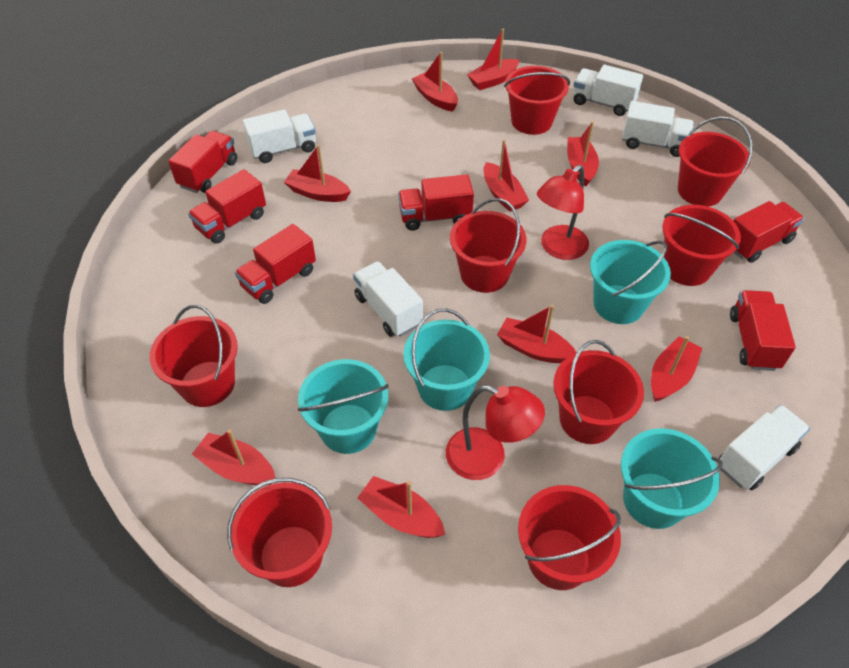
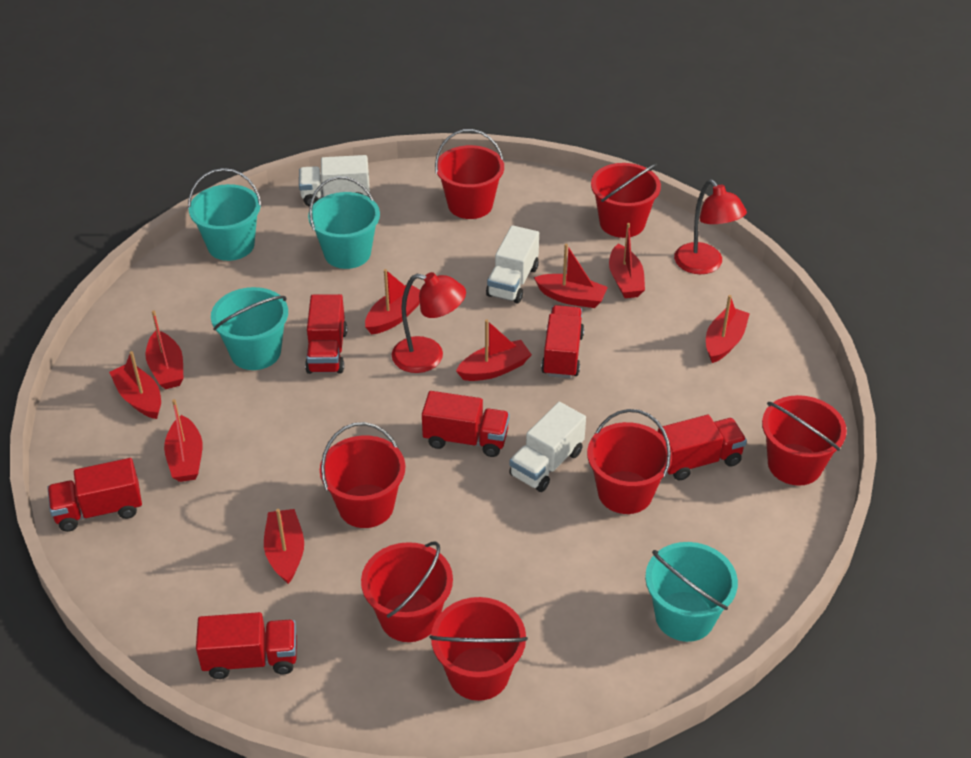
red bucket: [149,305,238,407] [227,478,332,587] [450,198,526,293] [504,66,570,135] [518,485,621,590] [553,340,644,444] [662,205,741,286] [678,117,753,206] = 8 -> [320,422,405,528] [361,541,453,642] [429,597,528,701] [435,129,504,219] [587,409,672,514] [591,163,661,238] [762,395,847,486] = 7
white truck: [243,110,316,163] [353,261,423,337] [573,65,643,116] [622,101,694,157] [719,405,810,490] = 5 -> [299,155,370,206] [486,225,539,303] [509,402,586,492] = 3

